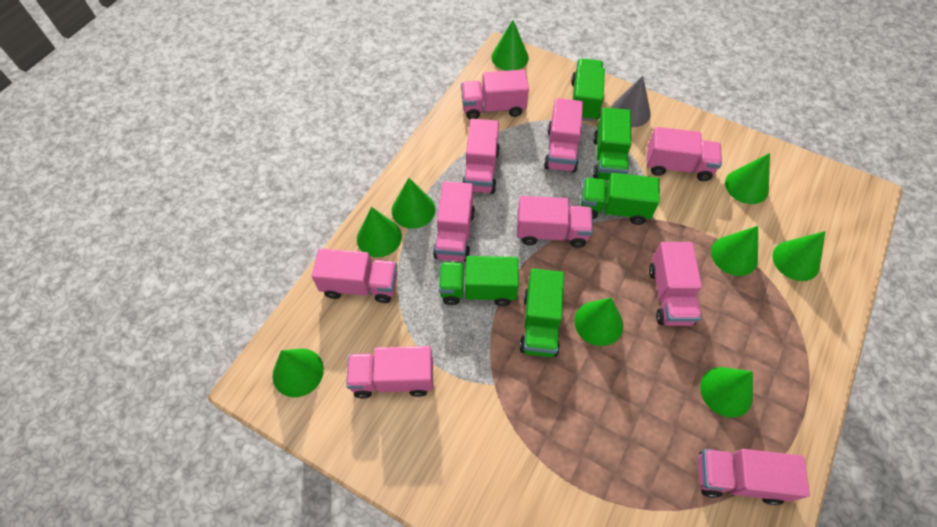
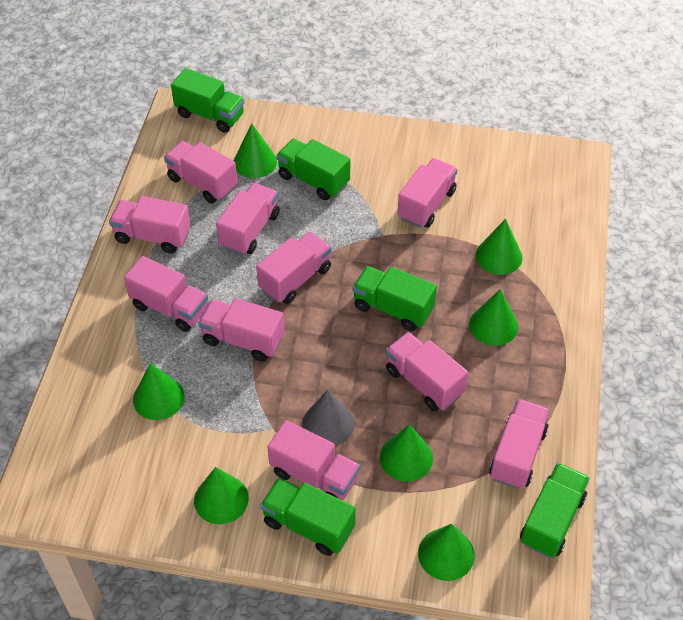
green cone: [272,348,324,397] [357,207,402,257] [392,178,435,229] [491,20,529,71] [575,298,623,346] [700,367,753,418] [711,226,758,276] [725,153,770,204] [772,231,826,281] = 9 -> [133,363,185,420] [194,467,249,524] [234,124,277,178] [380,424,433,482] [418,524,475,581] [469,289,518,346] [476,219,523,275] = 7

